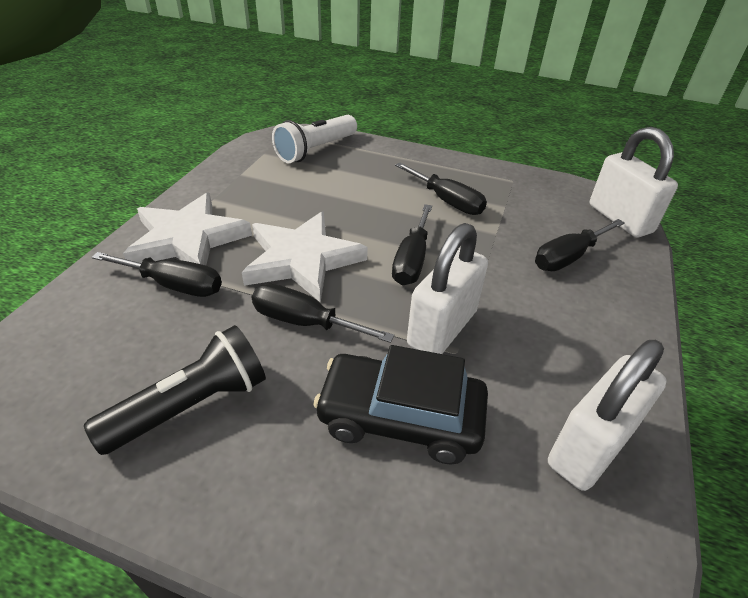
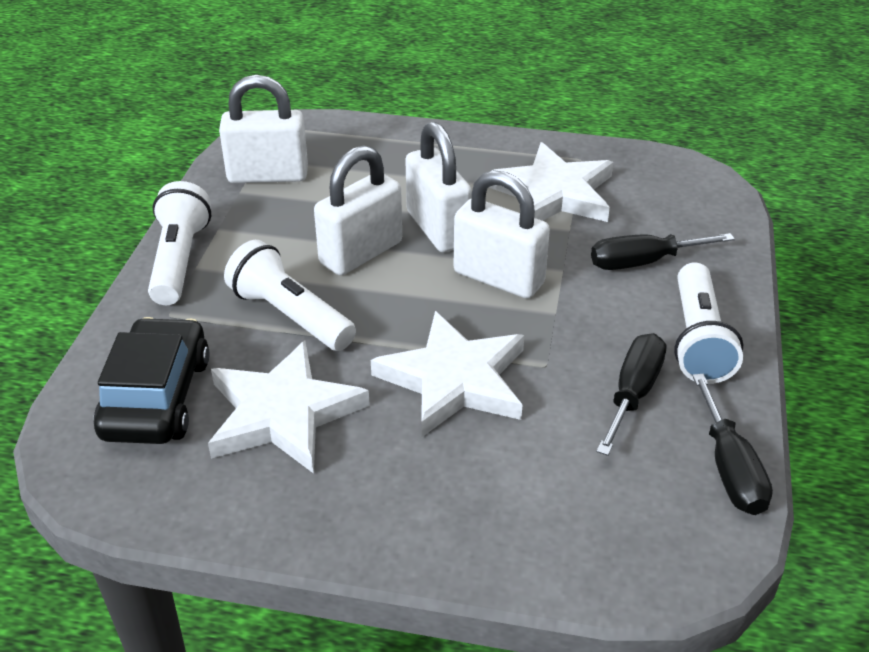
black flashlight: [84,325,266,455] = 1 -> none = 0
black screwdriver: [91,252,222,297] [252,284,395,343] [392,204,432,286] [395,163,487,215] [535,219,625,271] = 5 -> [591,233,735,270] [596,333,666,456] [692,374,773,515] = 3
white flashlight: [272,115,357,163] = 1 -> [148,181,211,305] [224,240,356,351] [674,262,743,384] = 3
white padlock: [407,223,488,354] [548,340,667,491] [589,127,678,237] = 3 -> [219,75,308,183] [314,145,402,276] [405,122,472,252] [454,170,550,298] = 4
white star: [123,193,252,267] [242,211,368,303] = 2 -> [208,341,370,474] [371,311,524,437] [489,142,613,222] = 3

